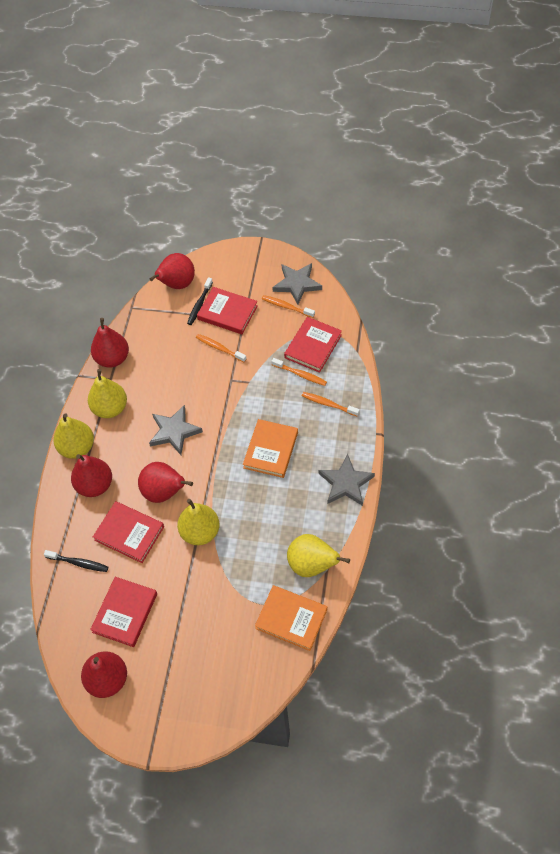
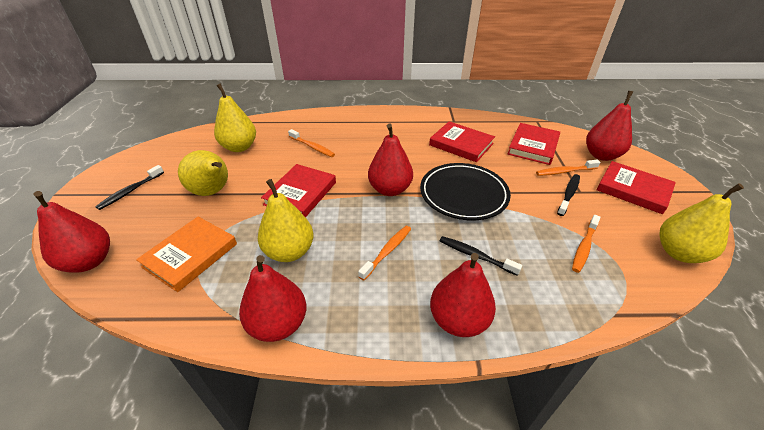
black plate: none = 0 -> [420,163,511,220] = 1
black toothbrush: [44,550,109,572] [187,277,213,325] = 2 -> [95,165,164,210] [440,236,522,276] [557,174,580,216] = 3
grey star: [149,405,203,455] [272,263,322,305] [319,454,375,506] = 3 -> none = 0
orange book: [243,419,298,478] [255,585,327,651] = 2 -> [136,217,237,292] = 1

